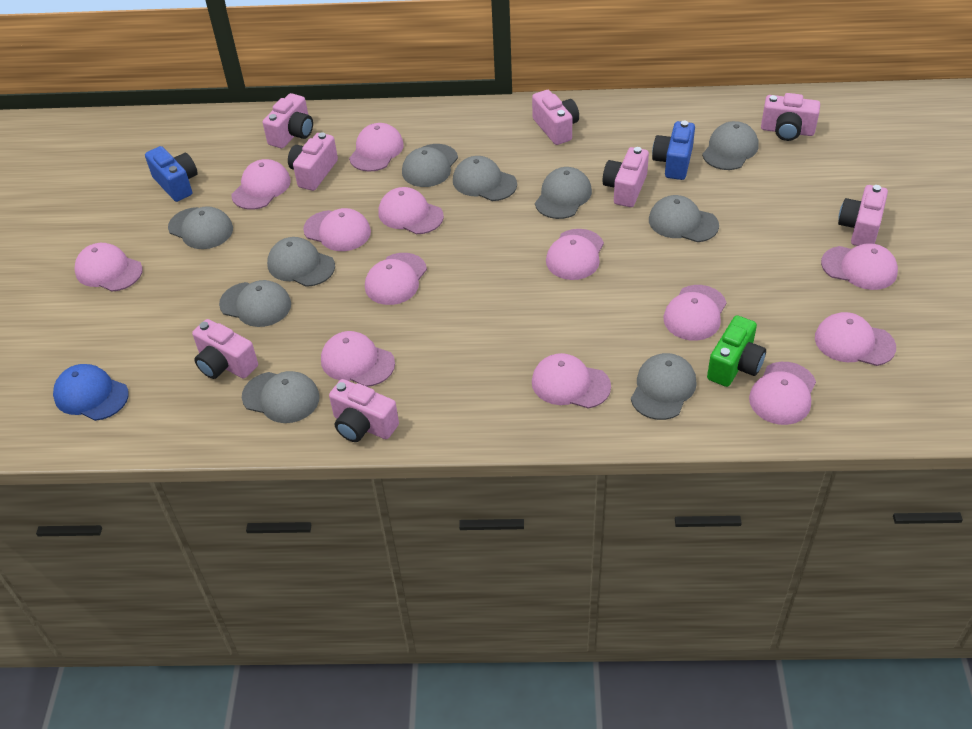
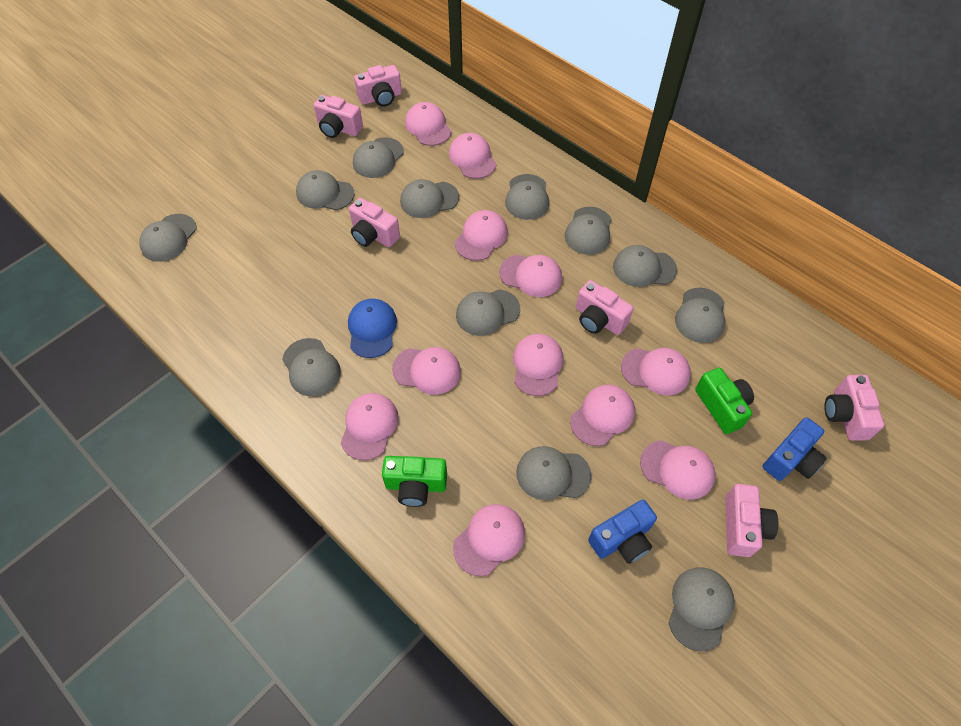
green camera: [707,315,766,387] = 1 -> [382,456,447,507] [695,368,754,434] = 2
grey cap: [168,206,233,249] [219,280,291,327] [242,371,320,423] [267,237,335,287] [402,144,458,187] [453,156,517,201] [535,167,592,219] [631,353,697,420] [649,195,719,242] [702,121,758,170] = 10 -> [139,214,196,262] [282,338,341,397] [296,170,354,210] [353,137,404,178] [400,179,459,218] [456,289,520,336] [505,174,549,220] [516,446,592,500] [565,207,612,255] [613,245,677,287] [669,567,734,651] [675,288,725,343] = 12
pink camera: [192,319,258,379] [263,93,313,148] [288,132,338,191] [329,379,399,442] [532,90,579,145] [603,147,649,207] [761,93,820,141] [838,185,888,246] = 8 -> [314,95,363,138] [349,198,400,247] [354,65,402,107] [576,280,633,335] [725,484,778,557] [824,375,884,441] = 6
pink cap: [74,243,143,292] [232,159,291,210] [303,208,371,251] [321,331,395,387] [349,123,404,172] [365,253,427,305] [378,187,444,234] [532,353,611,409] [546,229,604,280] [664,285,727,341] [749,362,816,425] [815,312,896,366] [821,243,898,290] = 13 -> [341,393,399,461] [392,347,461,395] [405,102,452,146] [449,133,496,179] [453,504,525,576] [455,210,508,261] [499,255,562,297] [513,334,563,396] [570,385,635,446] [621,348,691,396] [640,440,715,500] = 11

